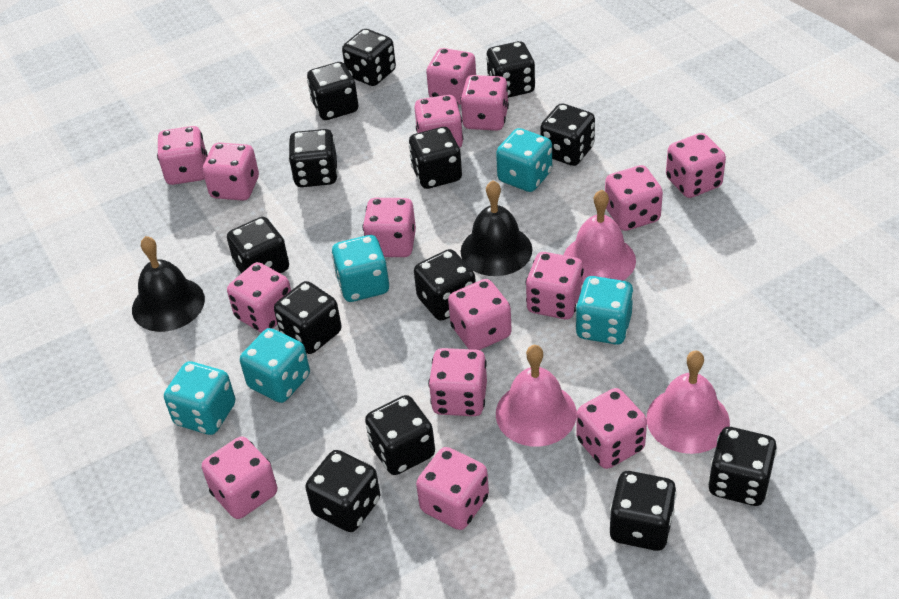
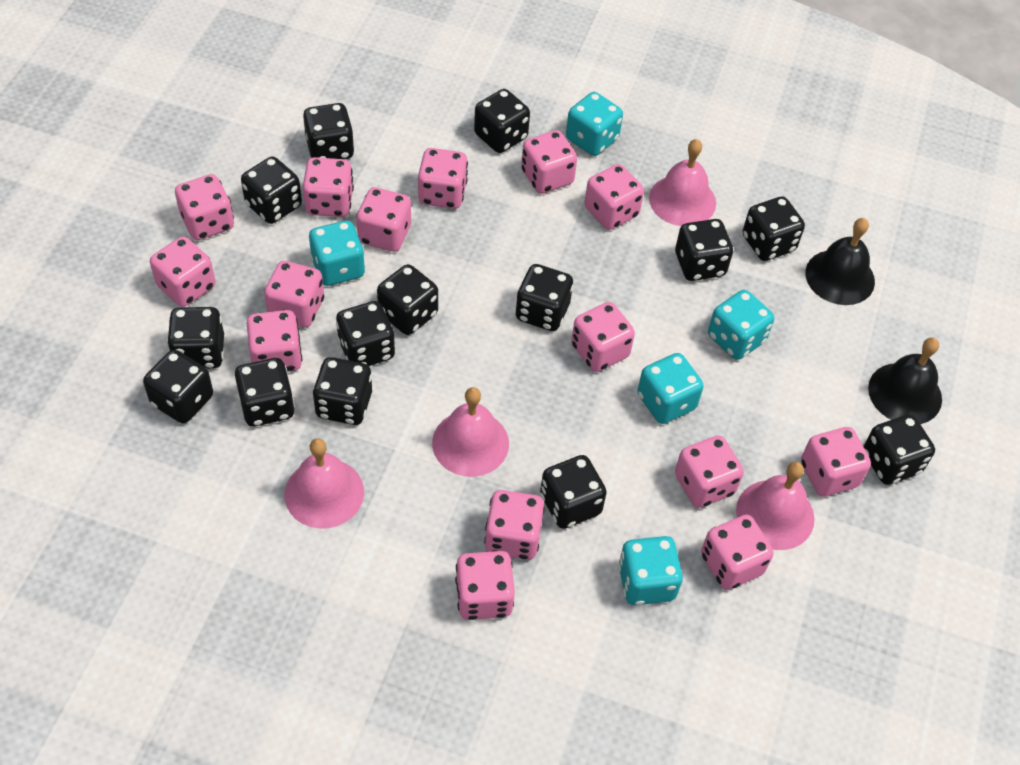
black dice: [227,217,289,274] [274,281,341,354] [288,129,338,187] [305,450,380,532] [307,62,358,120] [342,29,396,86] [365,395,435,475] [409,127,462,189] [414,249,476,321] [486,41,535,98] [540,103,595,166] [610,471,677,551] [708,427,777,506] = 13 -> [143,350,213,423] [167,307,224,369] [235,358,295,427] [241,156,302,224] [303,103,354,159] [313,357,372,425] [336,301,395,366] [377,264,438,335] [474,89,530,153] [515,264,573,331] [540,455,607,529] [675,219,733,281] [743,196,805,261] [863,414,935,485] = 14
pink bell: [496,345,577,447] [564,189,636,283] [646,350,730,454] = 3 -> [285,438,364,529] [432,387,509,477] [649,139,716,226] [736,462,814,550] = 4

